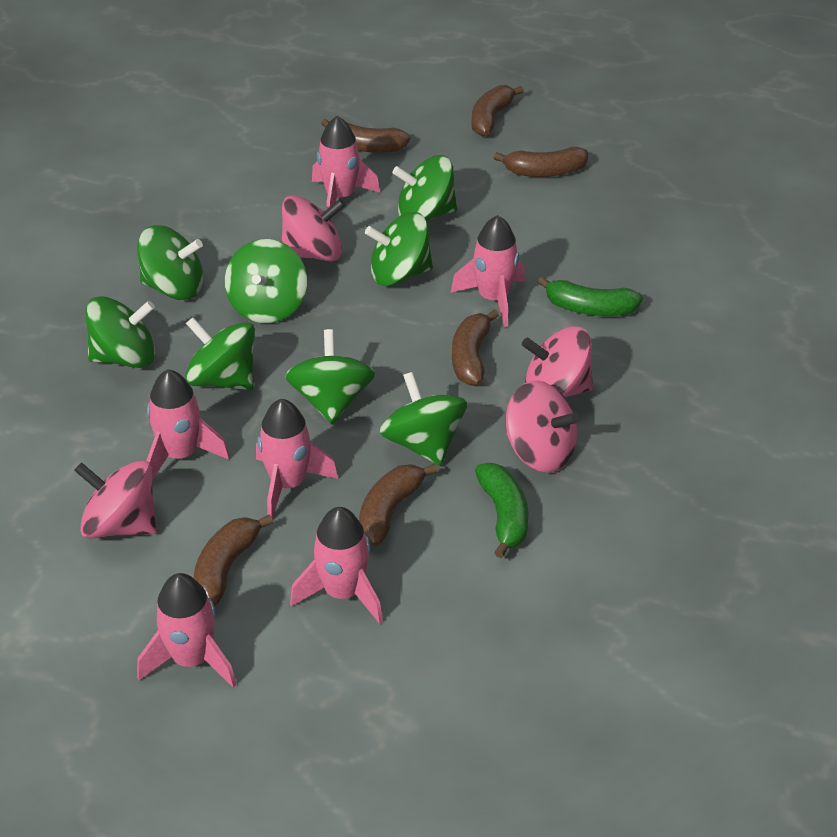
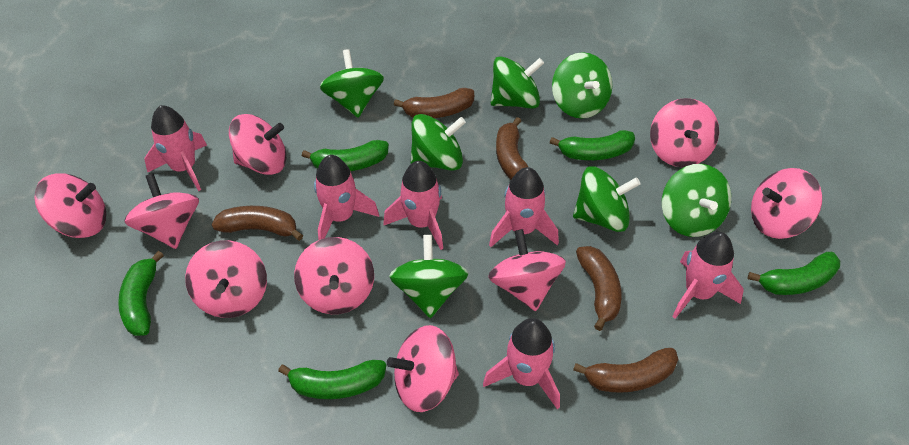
brown banana: [193,514,273,607] [321,119,410,153] [359,464,438,546] [452,309,499,386] [471,85,524,137] [494,147,588,177] = 6 -> [212,206,303,241] [394,88,474,118] [496,117,528,179] [573,348,678,393] [576,246,621,331] = 5
green banana: [475,463,529,558] [538,276,643,316] = 2 -> [118,251,164,336] [278,360,386,399] [302,140,389,171] [550,130,635,160] [748,252,840,295] = 5
green spinning top: [86,296,155,368] [137,225,203,300] [185,317,255,390] [225,239,307,323] [285,329,375,424] [365,212,433,286] [380,372,467,466] [392,155,457,221] = 8 -> [320,49,384,118] [389,235,469,318] [411,114,466,171] [491,56,544,109] [552,52,613,118] [573,166,641,232] [662,164,731,237] = 7
pink spinning top: [74,460,157,539] [281,195,345,261] [506,381,579,473] [522,326,593,397] = 4 -> [34,173,106,238] [124,174,199,249] [185,240,267,318] [229,114,286,175] [294,237,374,314] [387,325,459,412] [488,229,566,311] [650,98,719,167] [751,168,822,239] = 9

